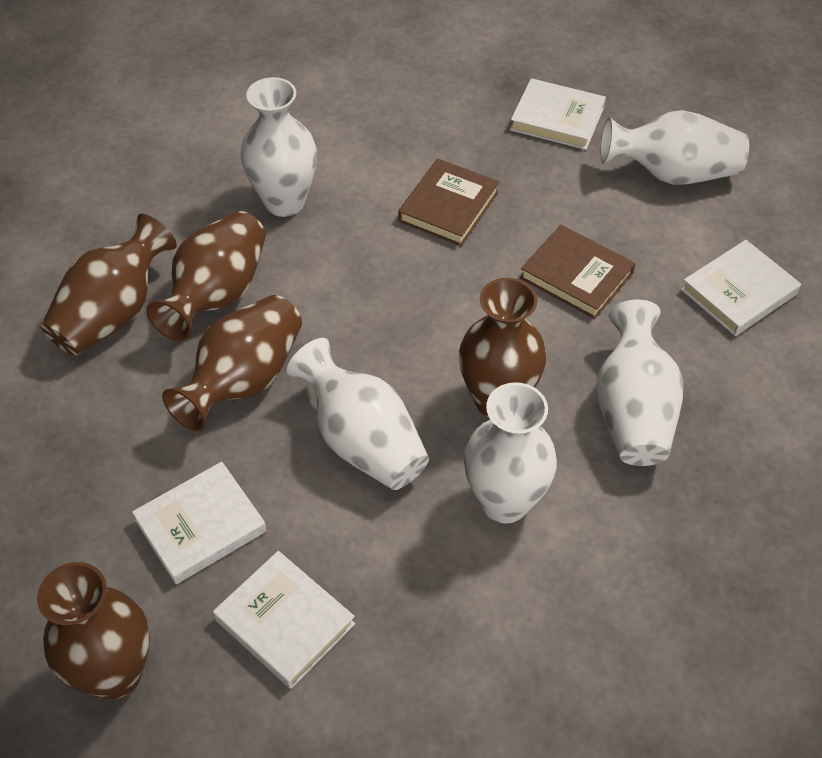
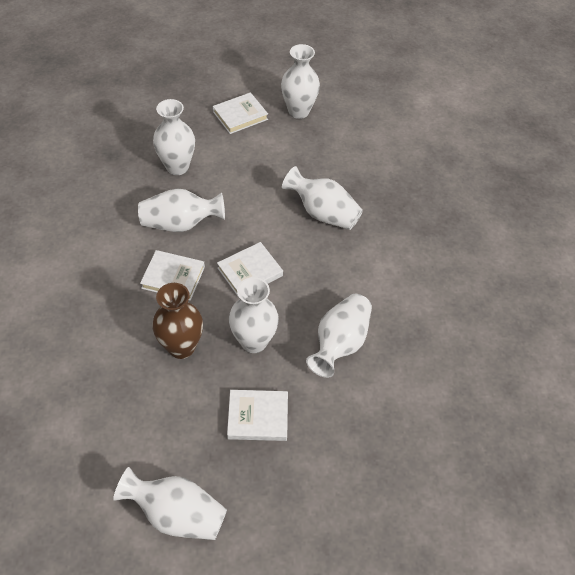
brown book: [398,159,499,246] [520,225,636,319] = 2 -> none = 0
brown vase: [37,562,150,699] [41,214,177,356] [146,211,266,341] [162,295,302,431] [459,278,546,417] = 5 -> [152,283,203,359] = 1
white vase: [241,77,317,217] [287,338,429,490] [464,382,557,523] [596,300,683,466] [600,110,749,185] = 5 -> [113,467,227,540] [138,188,225,232] [153,99,195,175] [229,277,279,353] [281,44,320,119] [282,166,363,230] [306,294,372,378] = 7

